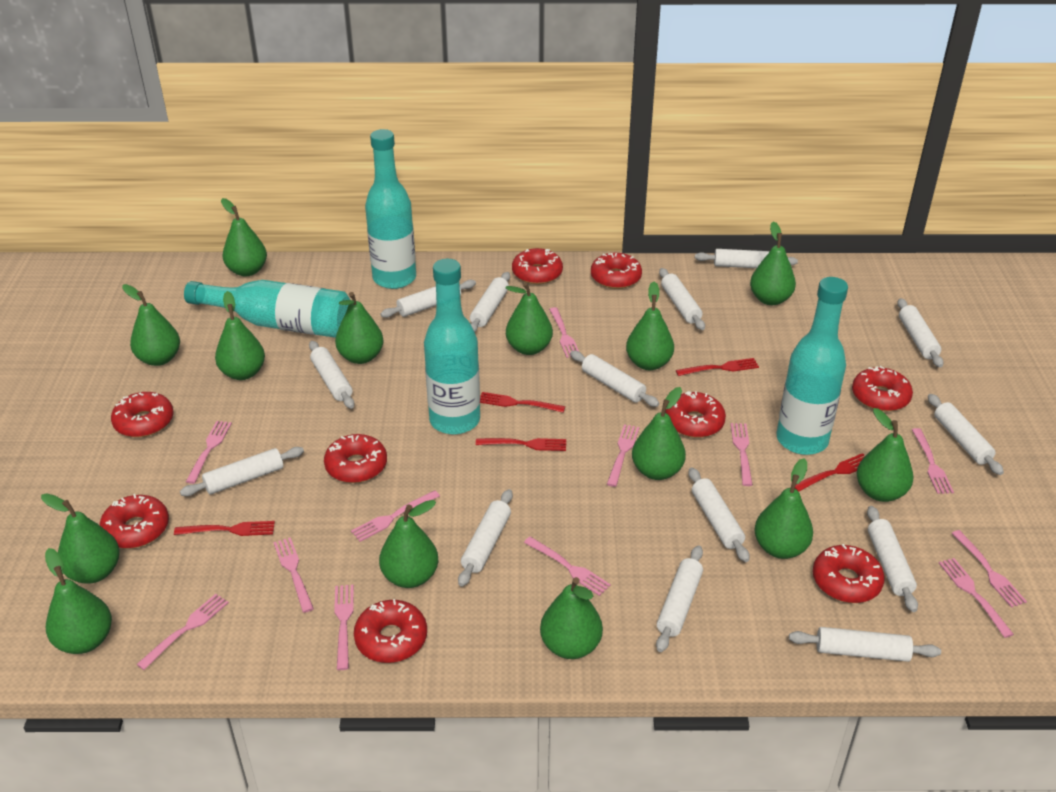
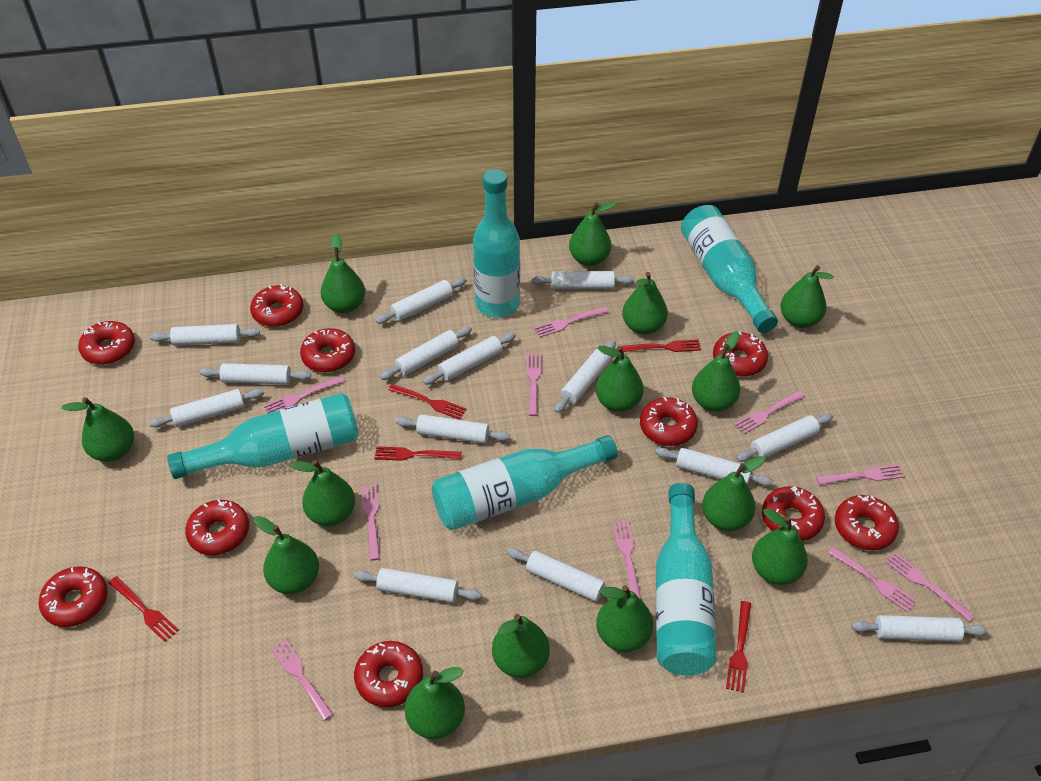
pink fork: [136,594,229,670] [186,421,232,484] [273,537,314,613] [334,584,354,670] [351,490,440,542] [524,537,611,596] [549,307,579,358] [607,424,640,487] [731,423,753,486] [912,428,954,494] [939,558,1014,638] [951,530,1027,608] = 12 -> [264,376,345,413] [271,638,333,721] [361,484,380,561] [527,354,541,416] [534,307,608,337] [613,521,641,599] [734,391,805,435] [816,464,904,485] [828,547,917,613] [885,552,975,621] = 10
red donut: [99,494,169,549] [111,392,173,438] [324,434,387,483] [354,599,427,663] [512,248,563,284] [591,253,642,289] [665,391,726,438] [813,544,885,603] [852,366,913,411] = 9 -> [39,566,108,627] [78,321,135,365] [185,499,249,555] [250,284,304,327] [300,328,355,372] [354,641,423,707] [640,397,698,446] [713,331,768,376] [762,486,825,541] [835,495,899,550] = 10
turquoise bottle: [184,280,350,338] [365,129,416,289] [424,259,480,435] [776,277,848,455] = 4 -> [167,393,359,479] [432,435,618,530] [473,169,520,318] [656,483,717,676] [681,205,778,333] = 5

